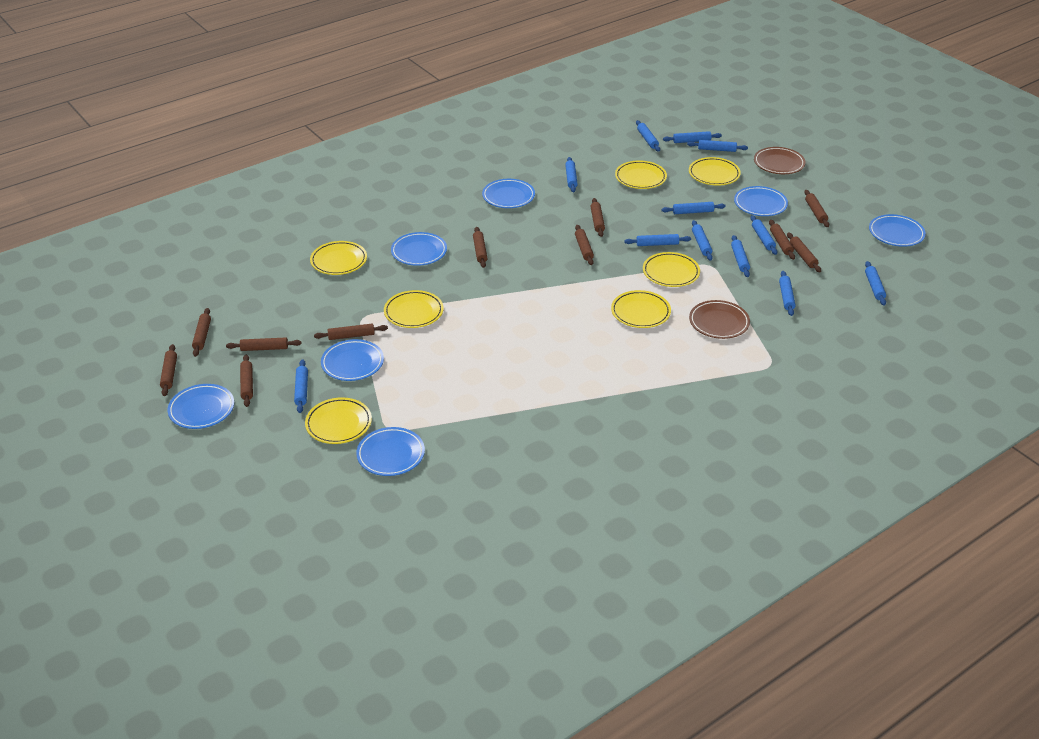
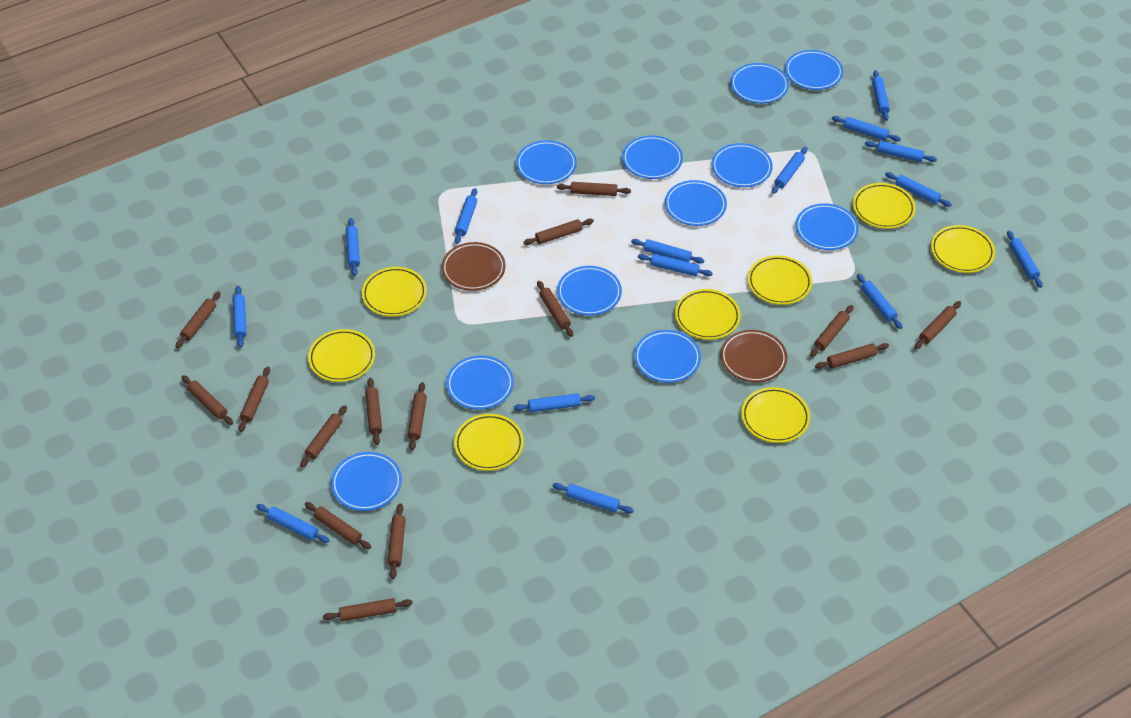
blue plate: [168,384,234,429] [321,339,384,381] [356,427,425,476] [391,232,447,266] [482,179,535,208] [734,186,788,216] [869,214,926,247] = 7 -> [331,452,402,511] [446,355,514,410] [516,140,577,184] [557,266,622,315] [622,135,683,179] [634,330,701,383] [665,180,727,226] [712,143,773,187] [730,63,789,103] [785,50,843,90] [795,203,859,250] = 11
blue rolling pin: [294,359,308,413] [565,157,578,192] [624,234,691,246] [636,120,660,152] [662,202,726,214] [663,131,722,143] [687,140,748,152] [692,220,713,261] [731,235,750,277] [750,215,777,255] [779,271,796,316] [865,261,886,306] = 12 -> [233,286,246,347] [256,504,330,543] [346,218,360,276] [455,188,477,244] [514,393,595,412] [553,483,634,513] [631,239,704,264] [638,254,713,276] [772,147,807,194] [832,116,901,142] [857,274,902,329] [865,141,937,162] [872,70,890,121] [885,172,952,207] [1007,231,1043,288] = 15
brown rolling pin: [160,344,177,396] [192,308,211,357] [226,337,302,351] [240,354,253,407] [314,324,388,340] [473,227,487,268] [575,225,594,265] [590,198,605,237] [769,220,795,260] [787,233,821,273] [804,190,829,227] = 11 -> [175,291,221,349] [182,375,233,425] [238,367,270,432] [300,405,347,468] [305,502,371,549] [323,598,413,621] [365,378,382,445] [387,503,406,579] [408,382,427,450] [523,219,594,245] [537,281,573,337] [557,182,631,196] [810,305,854,357] [815,343,889,369] [914,301,961,349] = 15
yellow plate: [305,397,372,444] [310,241,367,275] [384,290,444,328] [611,290,671,328] [615,160,667,189] [643,252,700,287] [689,157,741,185] = 7 -> [308,329,375,382] [362,267,427,317] [454,414,524,471] [675,289,741,340] [741,387,810,443] [748,255,812,305] [853,183,916,229] [931,225,995,273] = 8

